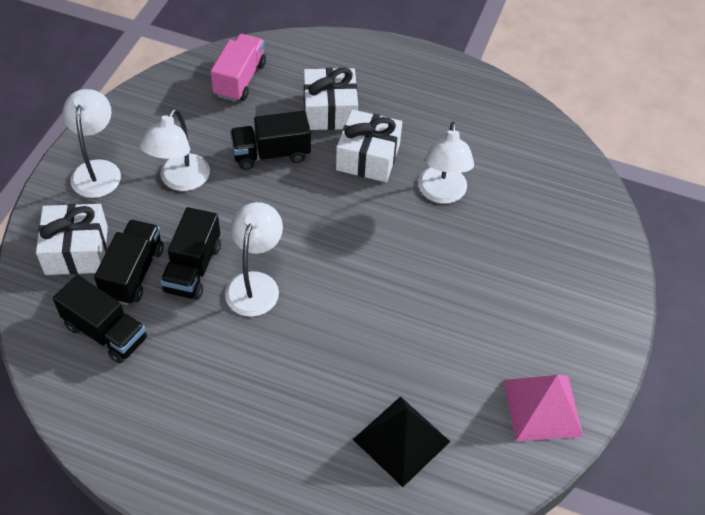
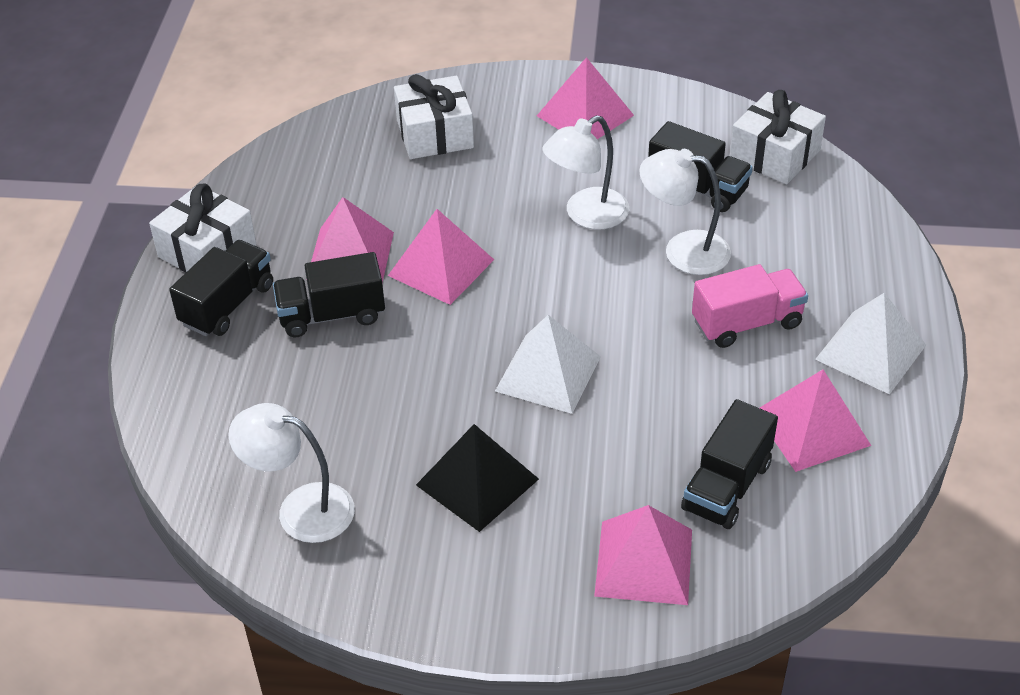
pink pyramid: [503,375,583,441] = 1 -> [306,197,394,283] [388,209,494,305] [537,57,634,139] [594,505,692,605] [760,370,871,472] = 5
white lamp: [62,89,121,198] [140,108,210,191] [225,202,283,317] [418,122,474,204] = 4 -> [228,403,355,543] [542,115,629,229] [639,149,731,275] = 3
white pyramid: none = 0 -> [495,315,601,414] [815,293,926,395] = 2

